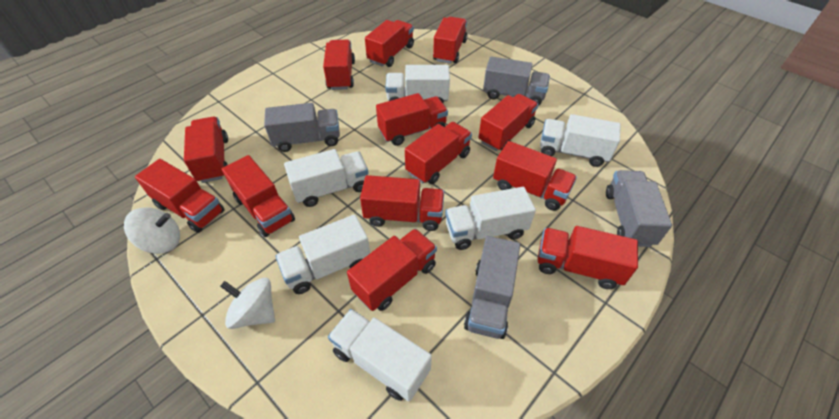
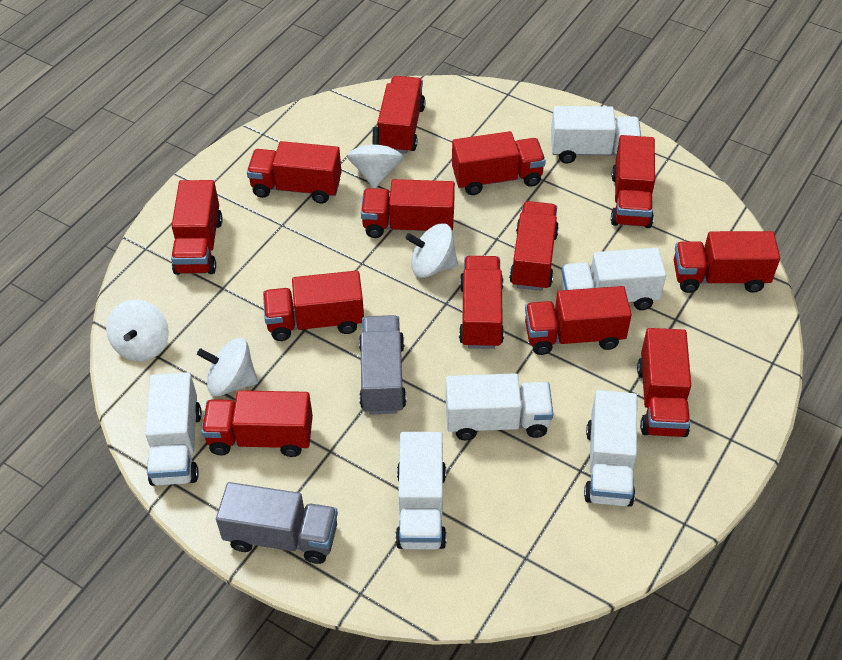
grey truck: [264,103,340,152] [464,236,520,339] [483,56,550,106] [606,170,672,247] = 4 -> [216,482,338,564] [359,315,407,414] = 2
white spinning top: [124,207,180,254] [220,278,275,329] = 2 -> [106,299,169,362] [197,338,258,397] [347,127,403,188] [405,223,458,278] = 4

